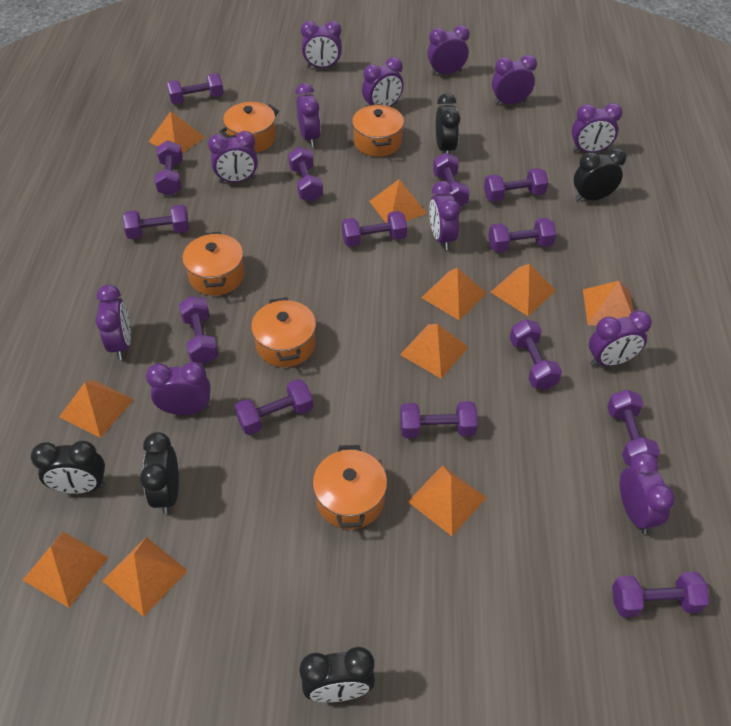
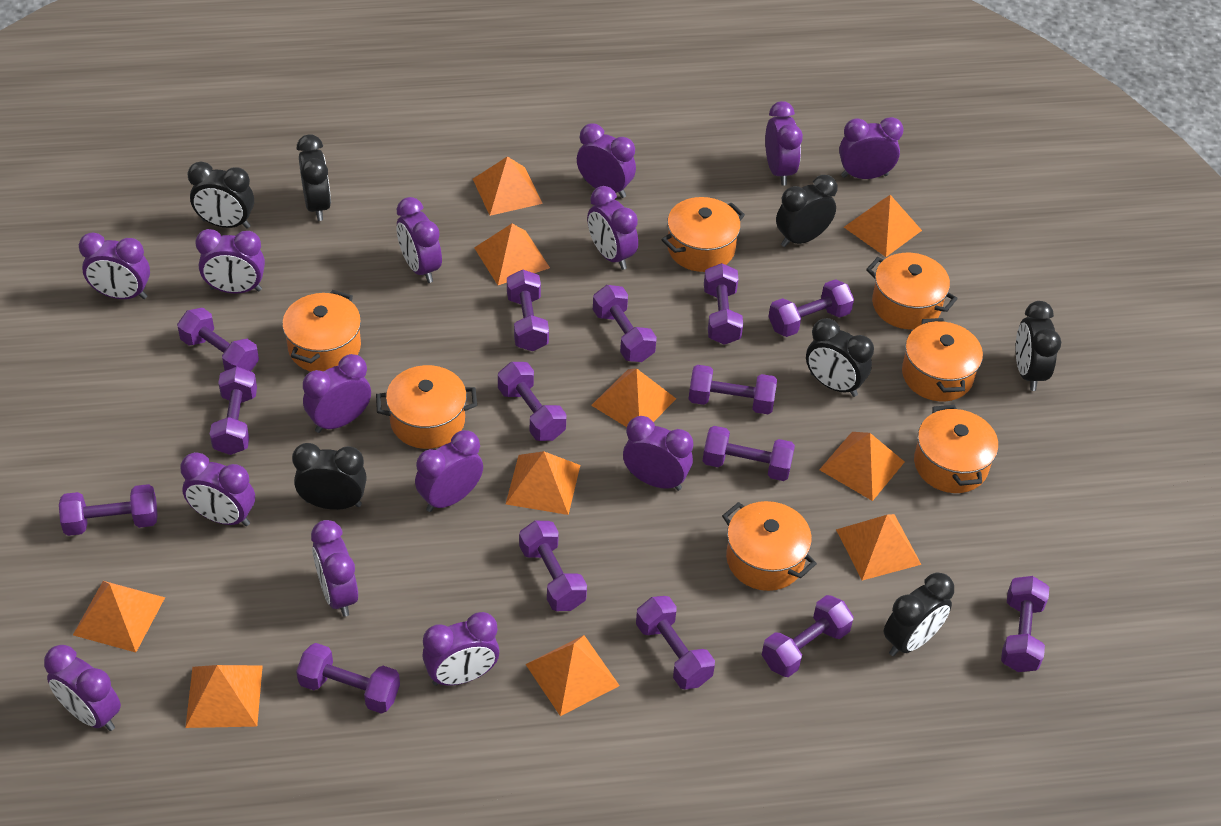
black clock: [31,441,106,494] [140,432,179,514] [299,647,375,702] [436,93,460,154] [574,148,626,201] = 5 -> [187,162,254,229] [292,443,367,510] [297,135,331,221] [776,175,838,247] [806,318,874,397] [884,573,954,656] [1016,301,1061,391] = 7
orange pot: [182,232,245,295] [219,102,279,153] [251,297,316,367] [313,445,387,529] [352,104,404,157] = 5 -> [282,290,361,372] [376,365,477,449] [662,197,745,272] [722,501,817,591] [866,253,958,329] [902,318,983,401] [914,405,998,493] = 7
purple clock: [95,285,131,360] [146,362,211,415] [208,131,258,183] [295,83,321,147] [301,21,342,68] [362,57,404,107] [427,25,470,75] [429,181,460,250] [492,55,537,105] [572,103,623,153] [589,310,652,366] [620,452,675,534] = 12 -> [44,645,121,731] [79,232,150,299] [180,452,255,526] [195,229,265,293] [303,354,371,433] [311,520,358,617] [397,197,442,283] [415,430,483,512] [422,612,499,686] [577,124,636,198] [587,186,638,270] [623,416,693,491] [765,101,803,186] [839,117,904,179] = 14
purple dumbbell: [122,205,189,239] [154,140,183,196] [167,73,224,104] [179,296,218,364] [234,379,313,435] [288,147,323,202] [342,211,407,247] [400,401,478,438] [433,153,470,207] [484,168,548,202] [488,218,556,253] [510,319,562,390] [607,390,660,466] [612,571,710,618] = 14 -> [59,484,158,536] [177,308,259,371] [210,367,257,455] [296,643,400,714] [498,362,567,441] [507,269,549,351] [519,521,587,611] [593,285,657,362] [636,596,715,690] [688,365,777,414] [703,426,795,481] [704,263,743,345] [762,595,854,677] [768,279,854,337] [1001,576,1049,672] = 15

